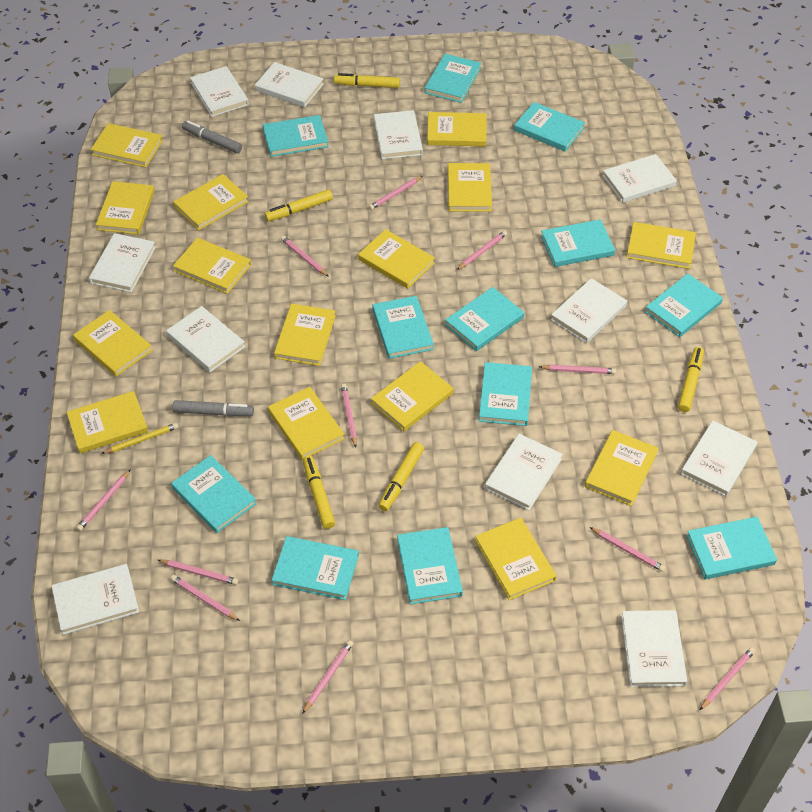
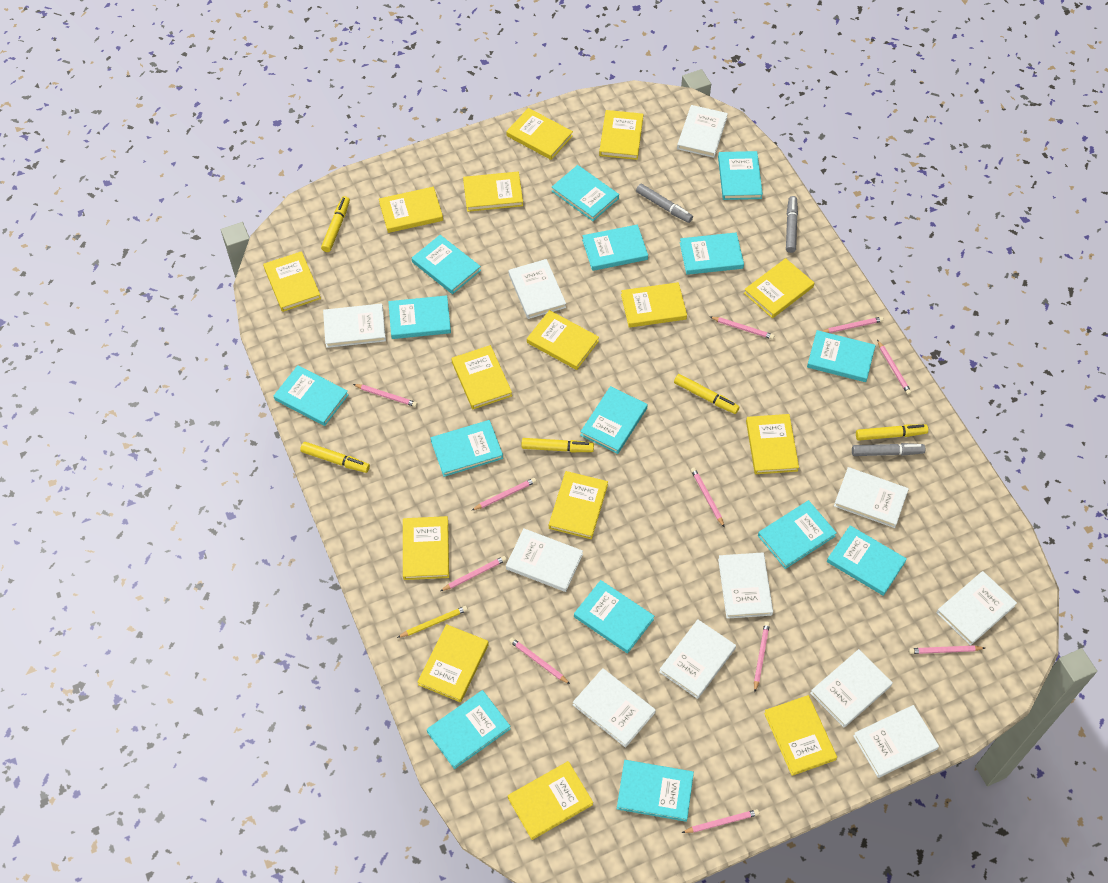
grey marker: [173,400,254,416] [182,120,242,153] = 2 -> [636,184,693,223] [786,196,798,253] [852,443,925,456] = 3
turquoise book: [171,455,257,533] [263,115,329,157] [272,536,359,600] [372,296,434,359] [397,527,463,604] [424,54,481,103] [445,287,524,351] [479,362,532,426] [514,102,585,151] [541,219,615,267] [645,273,723,337] [686,517,777,579] = 12 -> [274,365,349,426] [388,295,451,339] [412,235,481,294] [427,690,511,769] [431,420,503,477] [552,165,619,221] [574,580,654,653] [580,386,648,454] [582,224,648,271] [617,760,694,822] [680,233,744,275] [718,151,763,200] [758,500,837,569] [807,330,876,382] [827,525,907,596] = 15

